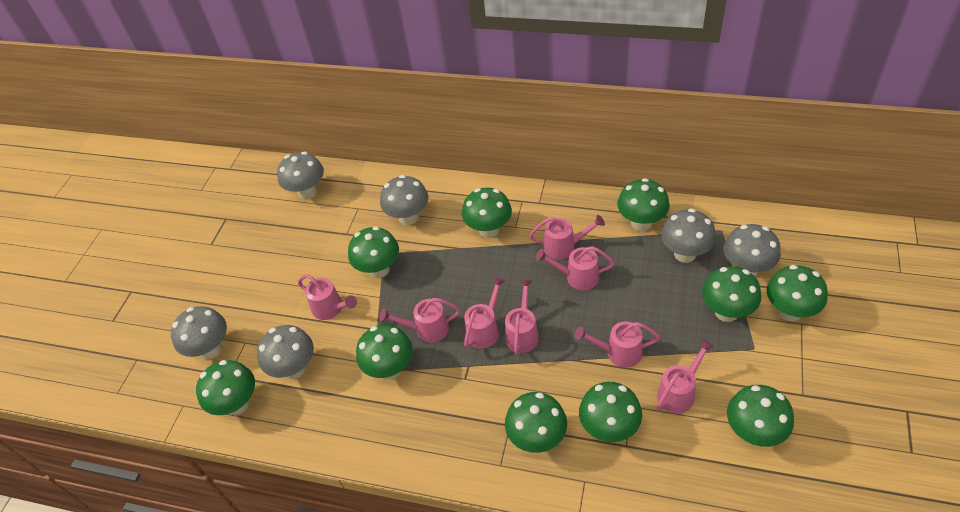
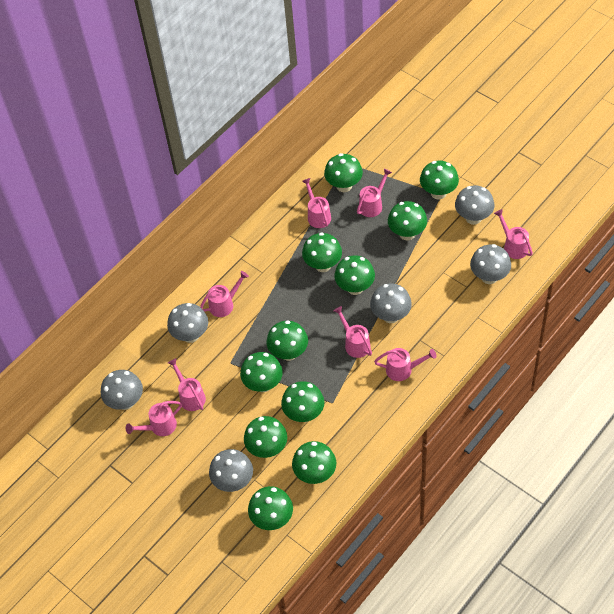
green mushroom: [196,360,255,415] [348,226,399,278] [356,325,413,379] [462,188,512,238] [505,392,567,453] [579,382,642,442] [617,178,670,231] [702,266,761,322] [727,385,794,447] [767,265,828,321] = 10 -> [240,352,283,392] [244,416,287,458] [248,486,293,530] [266,320,308,361] [281,381,324,422] [292,441,336,484] [302,232,342,272] [324,153,363,192] [334,255,375,295] [388,201,427,240] [420,161,459,199] = 11

